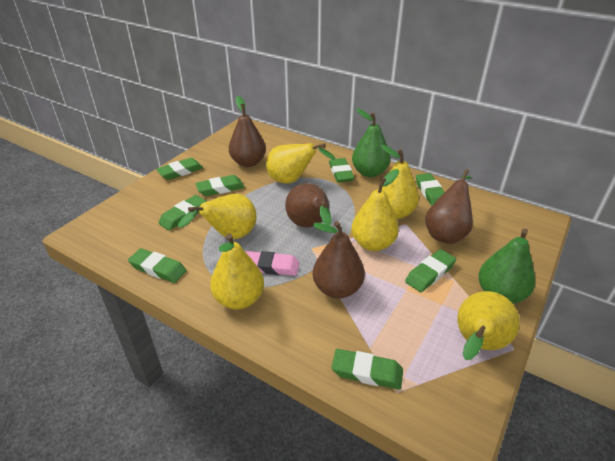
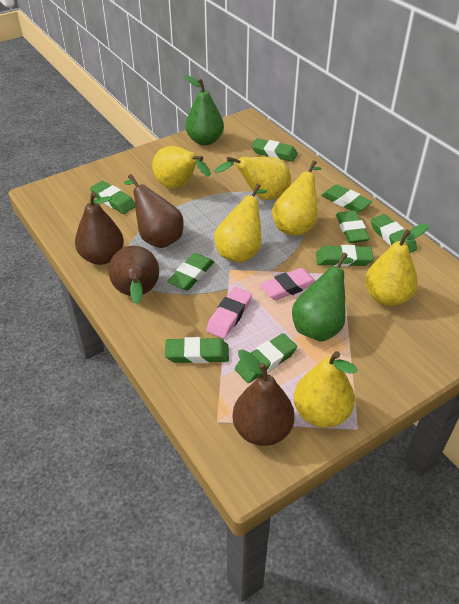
green eraser: [128,248,187,283] [156,158,203,180] [159,195,206,230] [195,175,244,196] [329,158,354,183] [331,349,403,390] [405,249,456,292] [416,173,445,206] = 8 -> [90,181,135,214] [165,337,229,364] [167,253,214,291] [235,333,297,383] [251,138,298,162] [316,245,374,267] [321,184,372,213] [336,210,370,243] [371,214,417,253] = 9
pink eraser: [245,251,299,276] = 1 -> [206,287,252,339] [260,268,316,300] = 2

